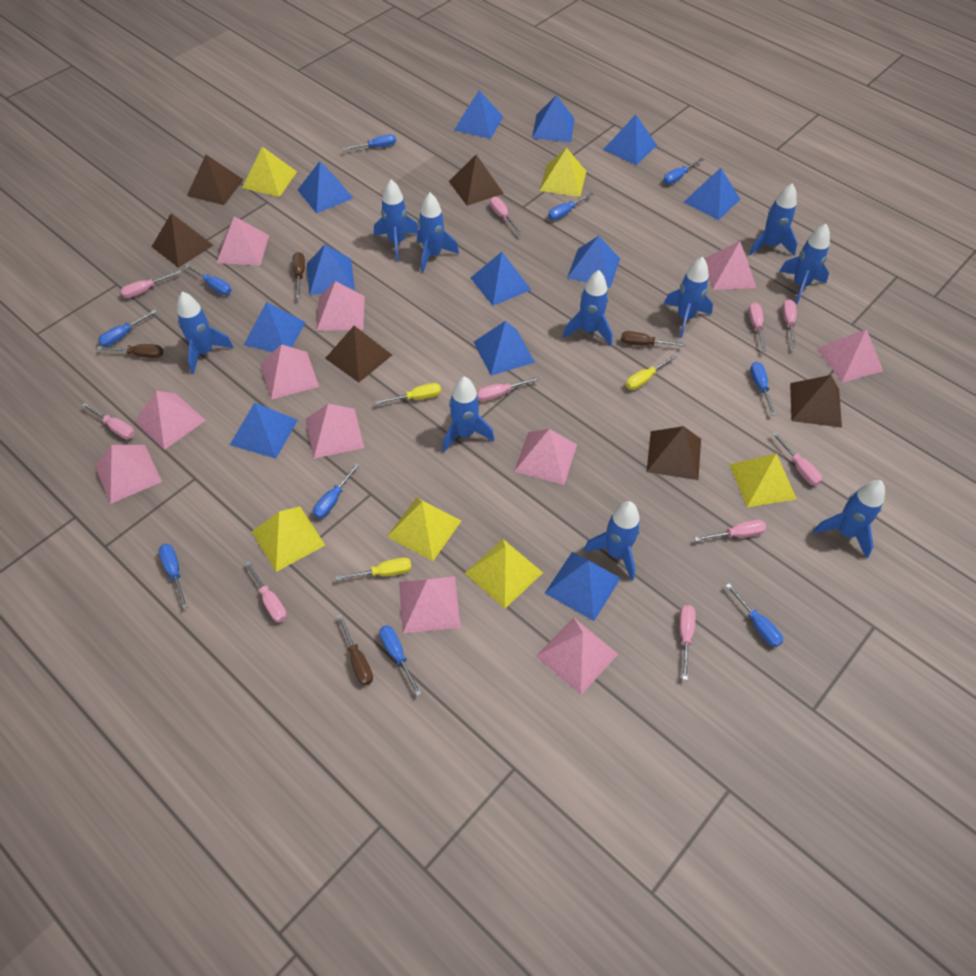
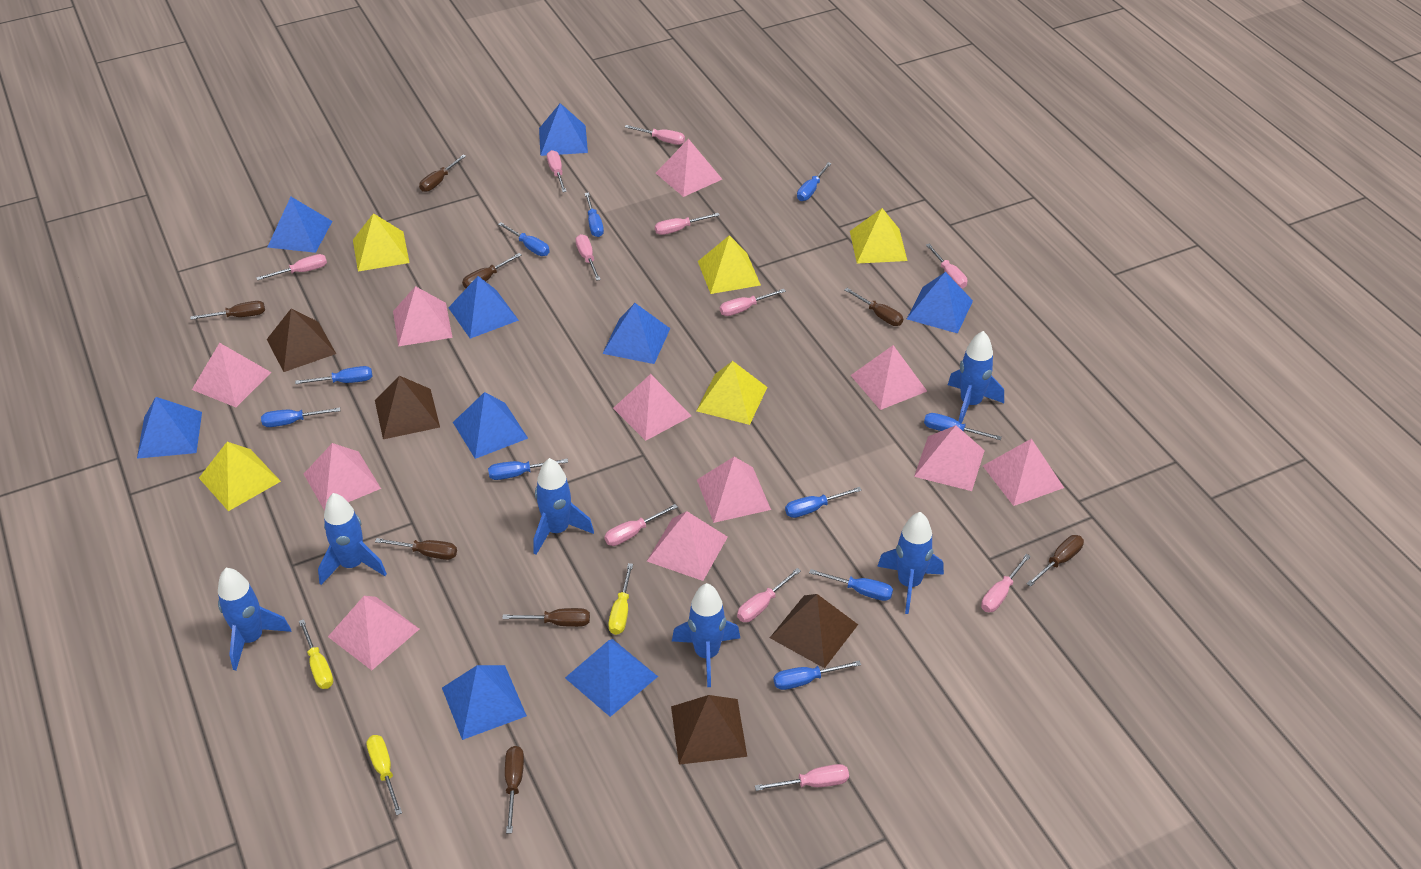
blue pyramid: [230,402,298,459] [244,302,306,352] [298,161,354,213] [307,245,355,295] [454,90,503,139] [471,252,531,306] [474,321,535,376] [532,95,575,142] [545,552,621,621] [567,236,620,288] [603,115,657,165] [684,168,740,220] = 12 -> [137,397,202,459] [267,197,332,253] [442,665,527,740] [448,276,519,339] [453,392,528,459] [539,103,588,156] [565,639,658,717] [602,303,670,364] [907,272,973,334] = 9
blue rocket: [177,292,234,374] [374,180,418,261] [417,193,459,273] [442,377,495,452] [563,270,612,346] [583,501,641,581] [664,257,713,338] [749,183,797,256] [779,224,830,304] [813,480,885,559] = 10 -> [218,568,292,671] [318,493,387,585] [534,458,594,555] [672,583,740,687] [877,512,944,614] [948,331,1004,424] = 6
brown pyramid: [152,213,214,268] [187,155,244,205] [325,326,392,382] [449,155,504,206] [647,426,701,480] [790,375,842,428] = 6 -> [267,308,336,372] [375,376,440,439] [671,695,747,765] [770,594,858,668] = 4
brown screwdriver: [97,344,163,358] [293,252,305,298] [337,614,373,686] [621,331,685,347] = 4 -> [190,301,265,320] [375,538,457,560] [419,155,466,192] [462,253,521,288] [502,608,590,627] [505,746,524,833] [844,288,903,326] [1026,535,1084,587] = 8
pink screwdriver: [81,403,135,439] [120,270,182,298] [245,561,287,623] [477,377,540,401] [490,197,523,235] [679,605,696,680] [694,520,766,541] [748,303,767,352] [772,432,822,486] [782,299,797,348] = 10 -> [256,254,327,280] [547,150,567,192] [576,234,601,281] [604,504,678,546] [625,125,685,145] [655,213,720,235] [720,289,786,316] [737,568,801,622] [755,764,849,791] [926,244,967,289] [981,554,1031,612] = 11
yellow pyramid: [242,147,297,197] [252,507,325,572] [387,497,461,561] [465,539,543,609] [540,148,586,197] [729,453,797,507] = 6 -> [199,442,281,511] [353,213,410,271] [696,361,767,425] [698,235,761,294] [850,208,907,263] = 5

